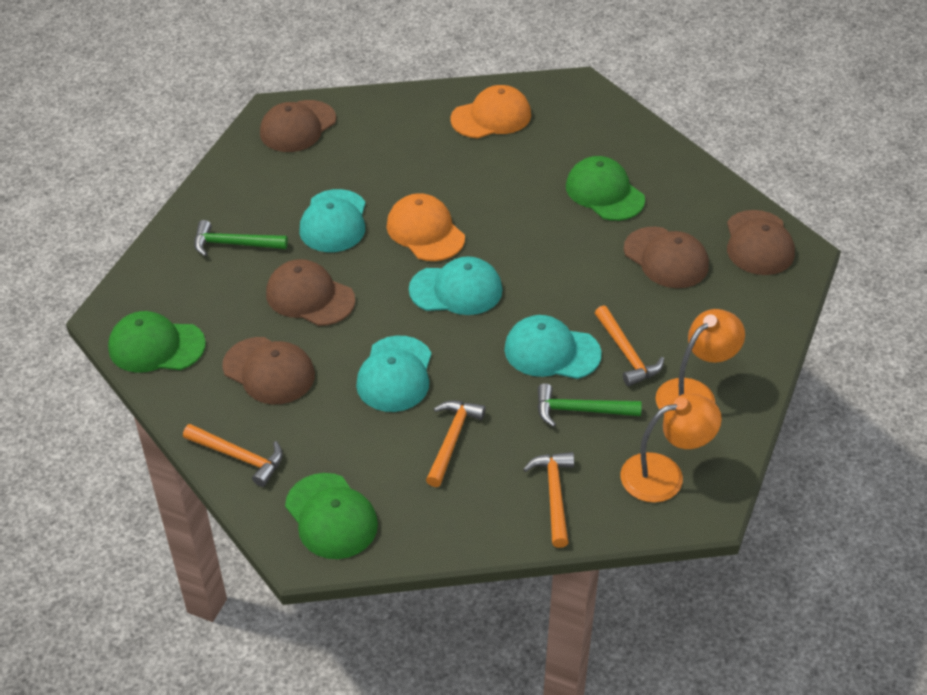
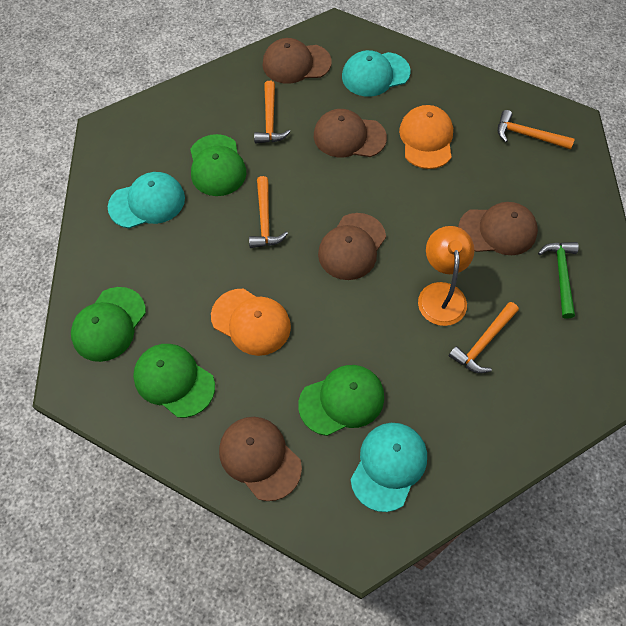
green cap: [108,311,206,373] [285,473,378,559] [566,156,645,221] = 3 -> [71,287,146,362] [133,344,215,418] [190,134,246,196] [298,365,384,436] = 4
green hammer: [194,220,288,256] [537,383,642,427] = 2 -> [538,242,579,319] = 1
orange lamp: [620,393,722,503] [656,309,745,410] = 2 -> [418,226,474,326] = 1
turquoise cap: [299,189,365,252] [356,336,431,412] [409,256,502,315] [504,315,602,379] = 4 -> [108,172,185,228] [342,50,410,97] [351,423,427,512] = 3

